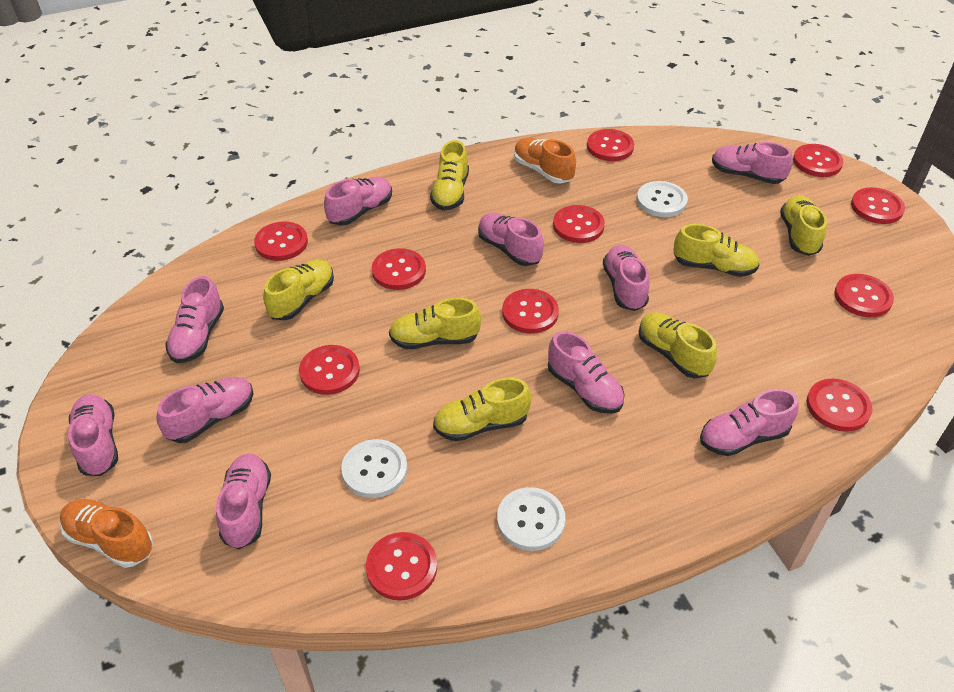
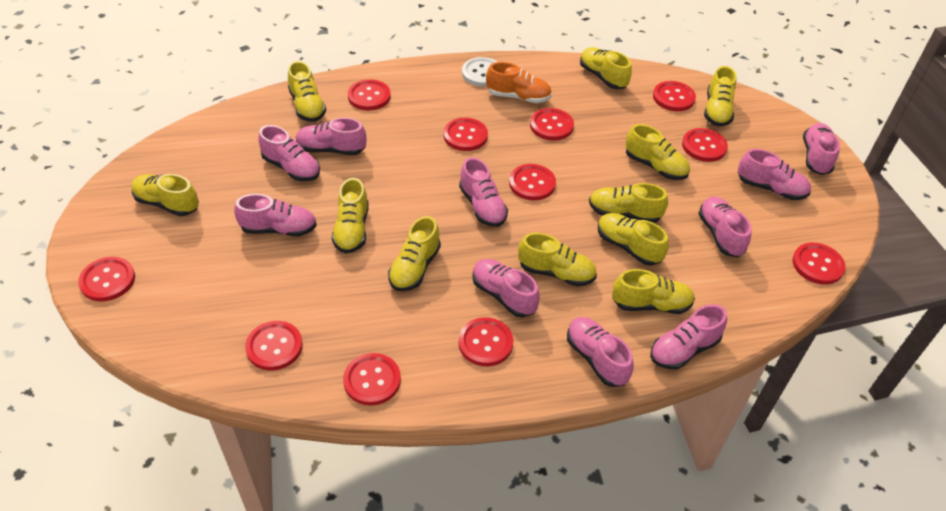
orange shoe: [60,499,153,568] [514,138,576,184] = 2 -> [486,62,552,103] = 1
white button: [341,439,407,498] [497,487,566,551] [637,181,688,217] = 3 -> [462,57,497,87] = 1
yellow shoe: [263,259,334,320] [389,298,481,349] [430,140,469,210] [433,377,531,441] [639,312,717,378] [673,224,759,277] [780,195,827,256] = 7 -> [132,174,199,216] [288,61,326,122] [332,178,369,254] [388,216,441,291] [518,233,597,286] [580,47,632,89] [589,183,668,223] [598,213,669,266] [612,269,695,314] [625,124,690,180] [704,66,737,126] = 11

